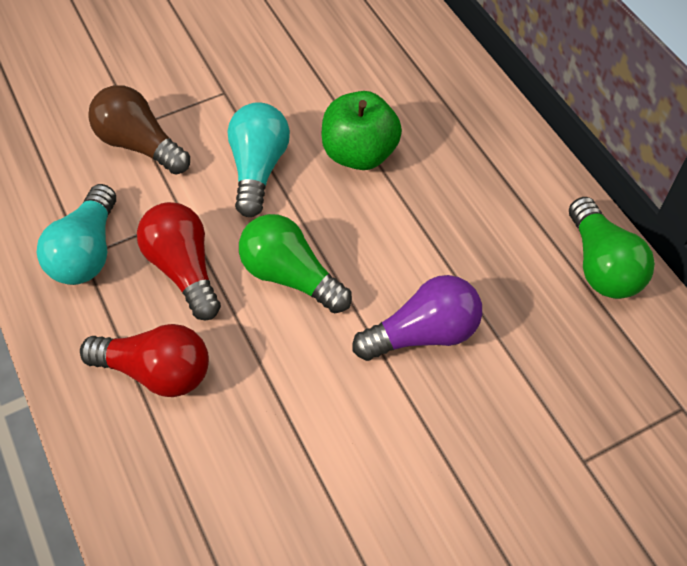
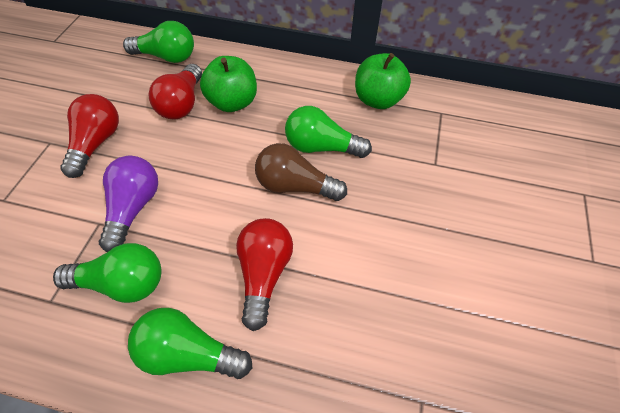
green apple: [321,91,402,170] = 1 -> [200,56,257,112] [355,53,411,109] = 2
green light bulb: [239,214,352,313] [569,197,655,299] = 2 -> [53,243,161,303] [123,21,194,63] [128,308,252,379] [285,106,372,158] = 4
red light bulb: [80,324,209,397] [137,202,221,320] = 2 -> [60,94,119,178] [149,64,202,119] [236,218,293,331] = 3
turquoise light bulb: [37,184,116,285] [227,102,290,217] = 2 -> none = 0

